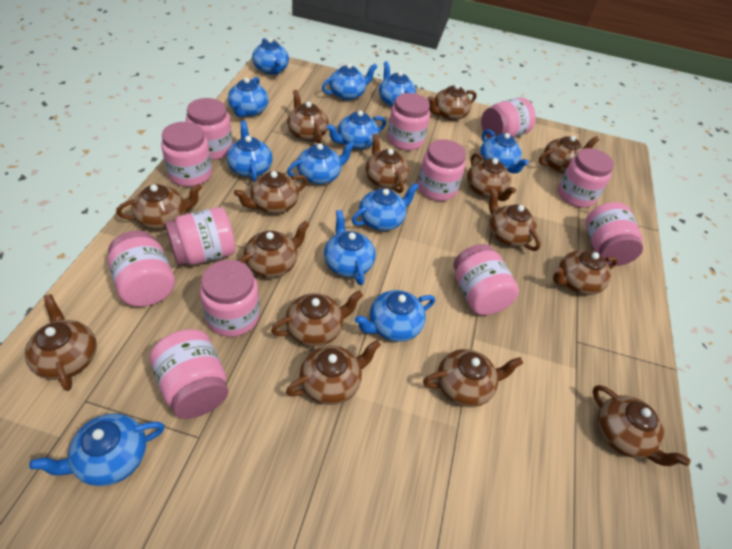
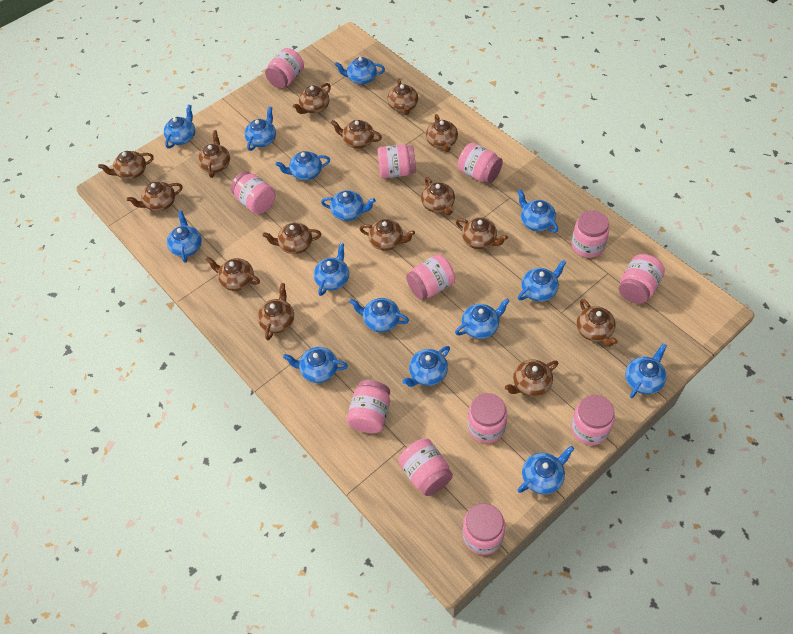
blue teapot: [29,413,165,486] [227,121,273,182] [228,77,269,117] [252,38,289,75] [287,141,355,184] [322,63,377,100] [324,210,376,285] [326,110,386,150] [352,183,419,231] [355,290,435,342] [379,61,416,107] [480,129,529,174] = 12 -> [164,104,195,148] [167,211,202,263] [244,106,276,151] [275,151,330,181] [283,347,348,383] [313,243,349,296] [321,190,376,221] [334,57,385,85] [349,298,409,332] [403,346,450,387] [455,299,510,339] [517,189,558,233] [518,260,567,302] [518,446,574,494] [625,343,667,398] = 15

